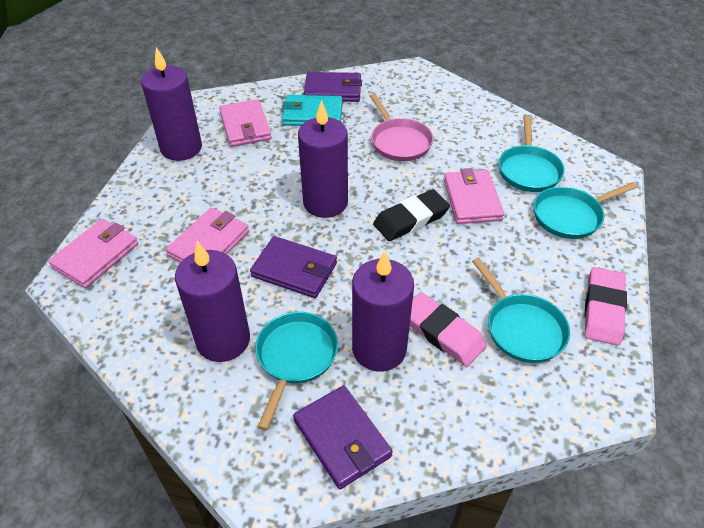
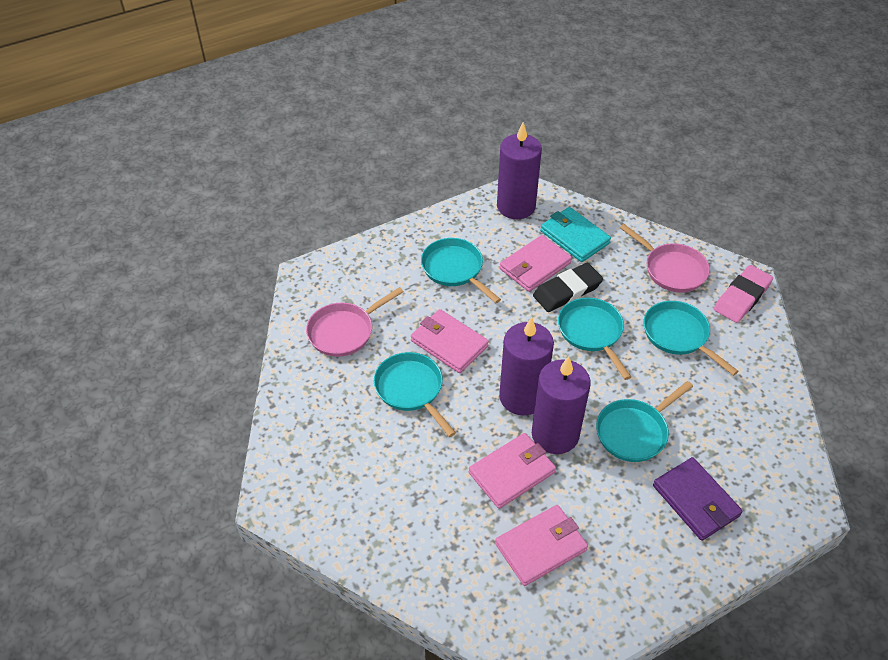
pink eraser: [410,292,487,367] [585,267,627,346] = 2 -> [714,265,773,323] = 1
pink pan: [370,94,433,161] = 1 -> [306,287,403,357] [620,224,710,293] = 2
purple candle: [141,47,202,161] [175,241,250,362] [298,100,348,218] [352,251,414,371] = 4 -> [497,122,542,219] [499,317,554,416] [532,356,591,454] = 3
purple wallet: [250,236,337,298] [293,385,393,489] [304,72,362,102] = 3 -> [653,457,743,541] = 1
turquoise pan: [255,312,338,431] [472,258,570,363] [499,116,564,192] [534,182,637,239] = 4 -> [374,352,456,437] [421,238,501,303] [558,298,631,380] [596,381,693,462] [644,301,738,376] = 5

